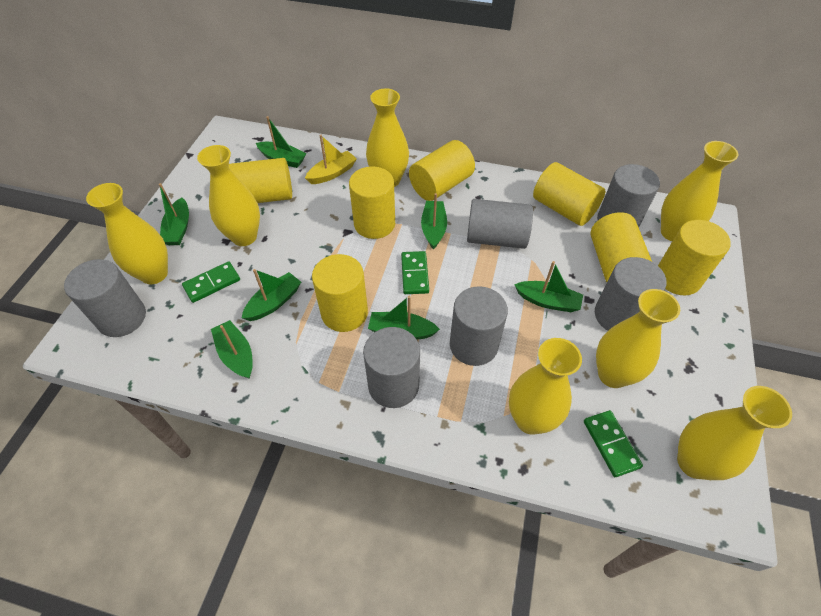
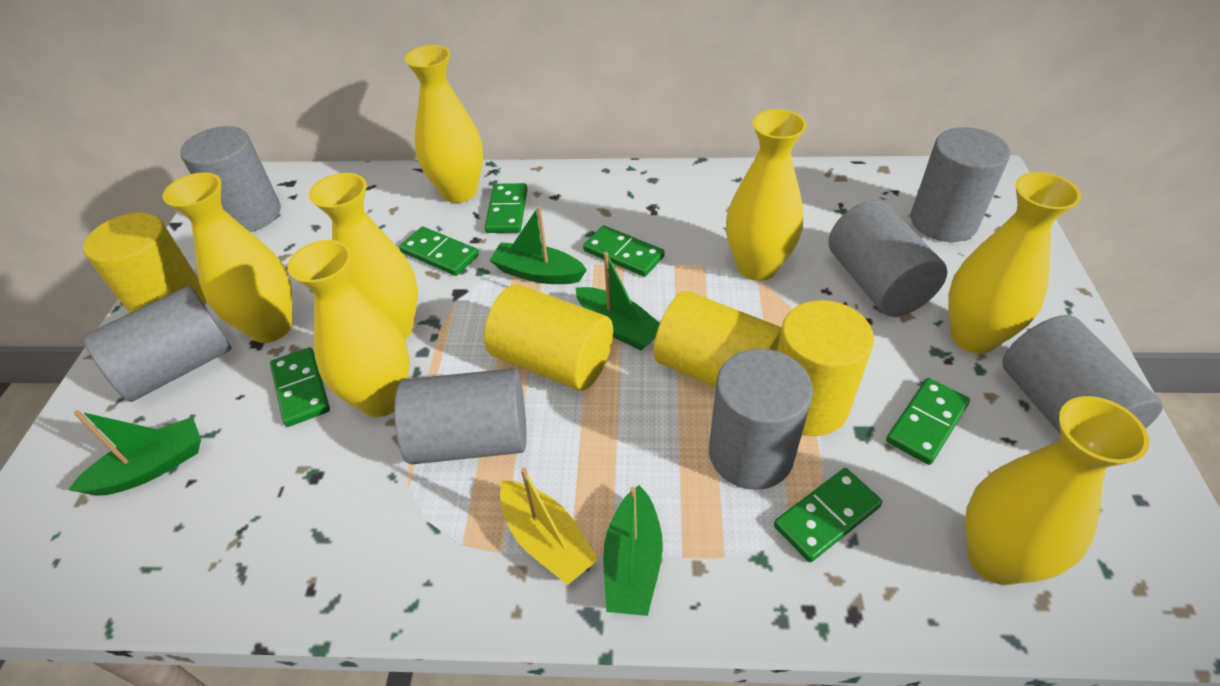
green boat: [159,183,189,245] [211,320,253,379] [242,269,301,321] [256,116,307,168] [368,296,440,339] [421,193,447,249] [514,261,583,312] = 7 -> [68,410,201,496] [489,206,587,284] [576,252,660,351] [603,485,663,616] = 4
green domino: [182,261,240,303] [401,251,429,294] [584,410,643,477] = 3 -> [270,347,330,427] [399,226,479,276] [485,183,527,233] [583,225,664,277] [774,468,882,562] [886,378,970,465] = 6
grey cylinder: [64,259,146,337] [363,327,420,408] [450,286,508,366] [467,199,533,249] [595,257,667,331] [597,164,660,227] = 6 -> [83,286,232,402] [180,126,281,232] [394,368,527,465] [709,349,813,490] [829,200,947,317] [911,127,1010,242] [1002,315,1163,434] = 7
yellow cylinder: [229,158,292,203] [312,254,368,332] [349,167,395,239] [409,140,475,201] [533,162,605,226] [590,212,652,282] [658,220,731,295] = 7 -> [83,213,206,313] [484,284,613,391] [653,291,782,388] [777,300,874,436] = 4

